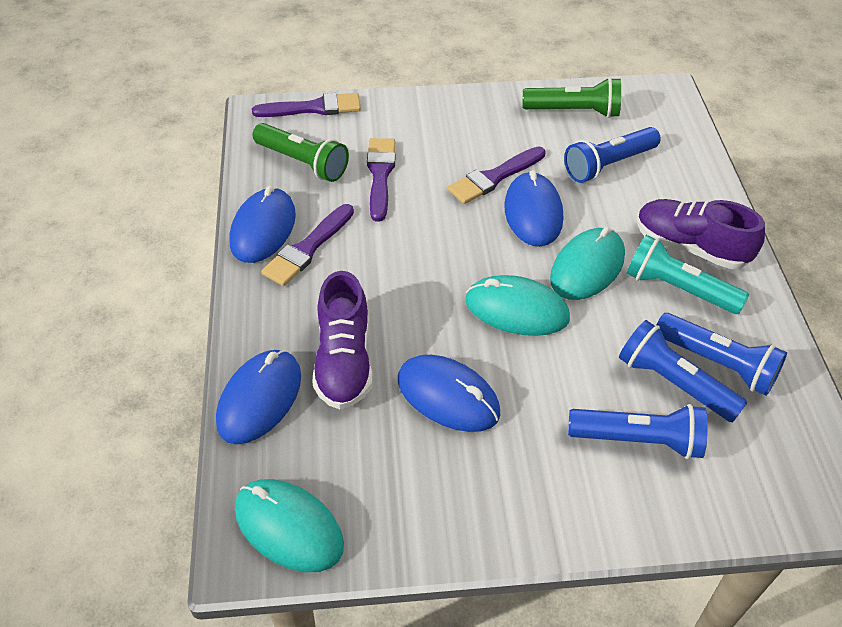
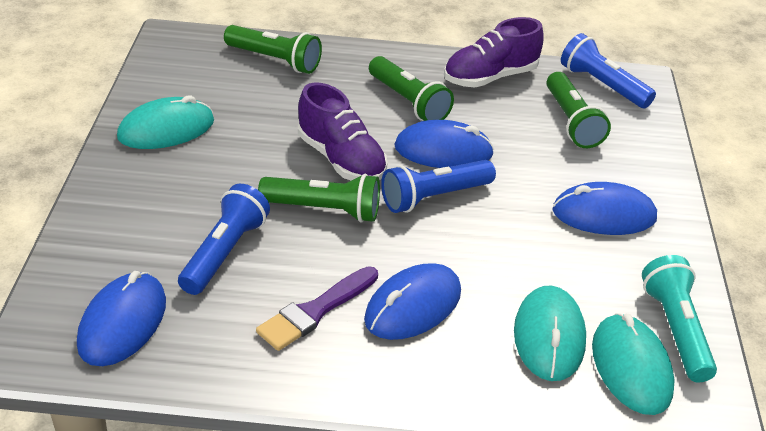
blue flashlight: [564,127,661,183] [568,404,708,459] [619,320,747,422] [656,313,787,396] = 4 -> [178,184,270,295] [381,160,496,213] [561,33,656,108] = 3
green flashlight: [253,123,349,182] [523,77,621,118] = 2 -> [224,25,322,74] [258,174,380,222] [369,56,454,121] [547,72,611,148] = 4
purple brush: [252,93,361,117] [261,204,354,286] [367,138,395,222] [448,146,545,204] = 4 -> [256,266,378,351] = 1

